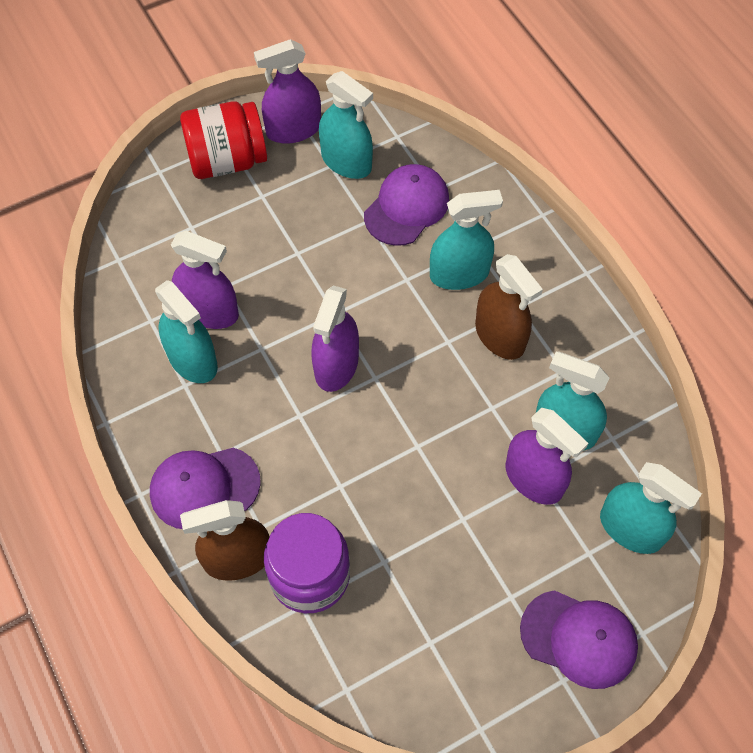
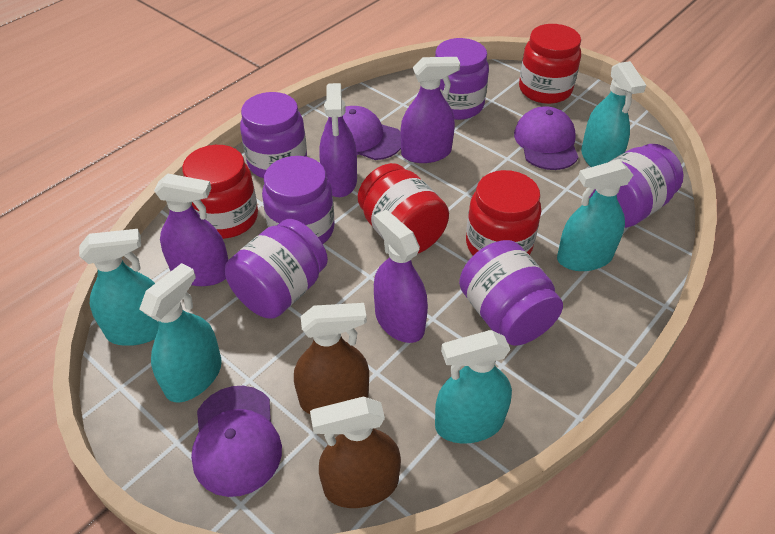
purple jar: [264,513,350,613] = 1 -> [225,219,328,319] [240,92,307,178] [262,156,335,244] [435,38,489,120] [459,240,563,346] [589,144,683,228] = 6
red jar: [180,101,267,179] = 1 -> [182,145,258,239] [358,163,449,253] [466,170,541,255] [519,24,581,104] = 4

